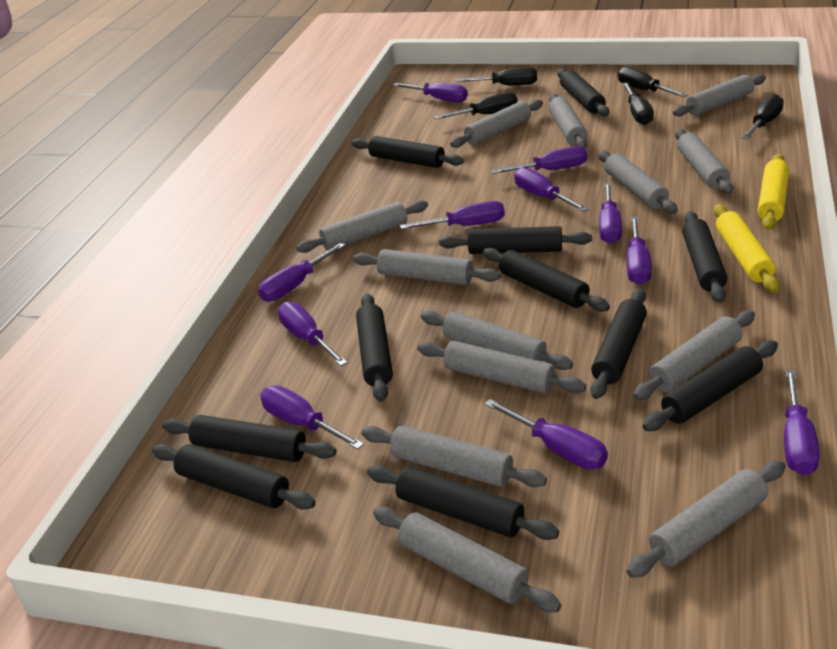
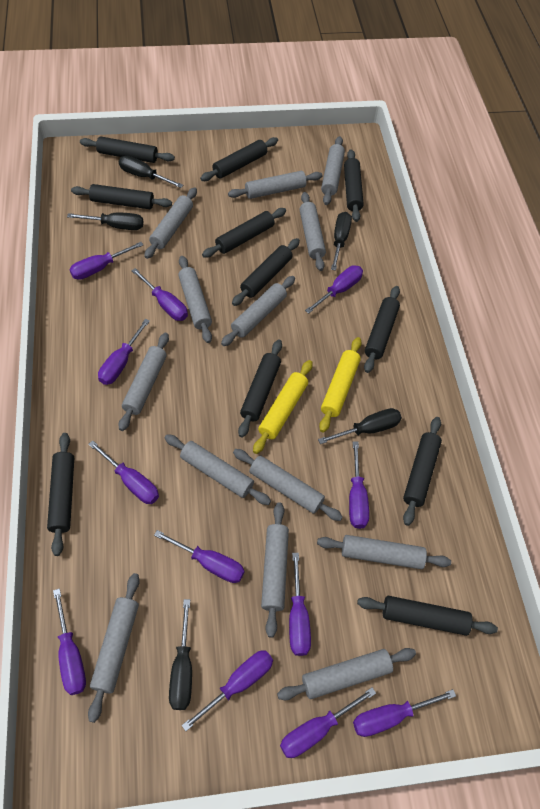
purple screwdriver: [258,243,345,302] [260,385,364,450] [278,302,348,366] [393,83,468,102] [400,201,505,229] [485,399,608,469] [491,146,587,174] [514,167,589,212] [599,183,622,244] [627,217,652,285] [784,370,820,475] = 11 -> [53,588,86,695] [70,242,143,280] [88,440,159,504] [98,319,150,385] [131,268,188,321] [154,530,245,583] [182,650,273,731] [280,687,376,758] [289,553,311,656] [305,265,363,314] [349,441,369,529] [353,689,456,737] = 12

